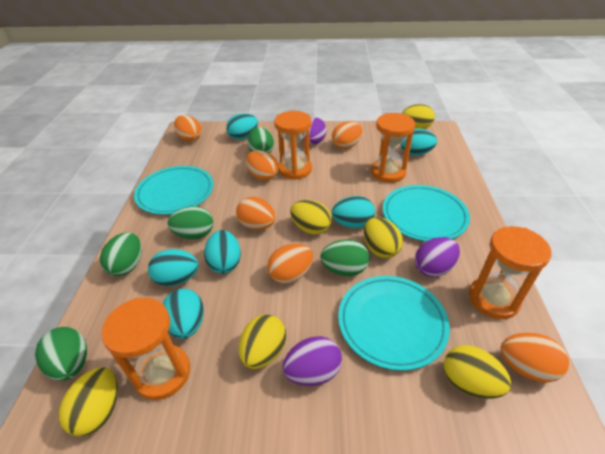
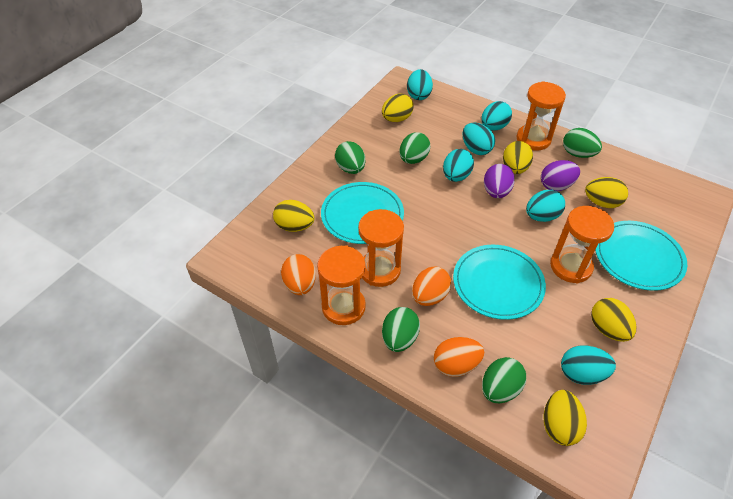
orange egg: [174,115,202,142] [236,197,276,230] [246,150,278,181] [267,244,313,284] [332,121,363,149] [501,333,569,383] = 6 -> [281,254,316,295] [412,266,451,306] [434,337,484,377] = 3
purple egg: [283,336,342,386] [303,117,326,145] [415,237,460,277] = 3 -> [484,164,515,198] [541,160,580,191] = 2

